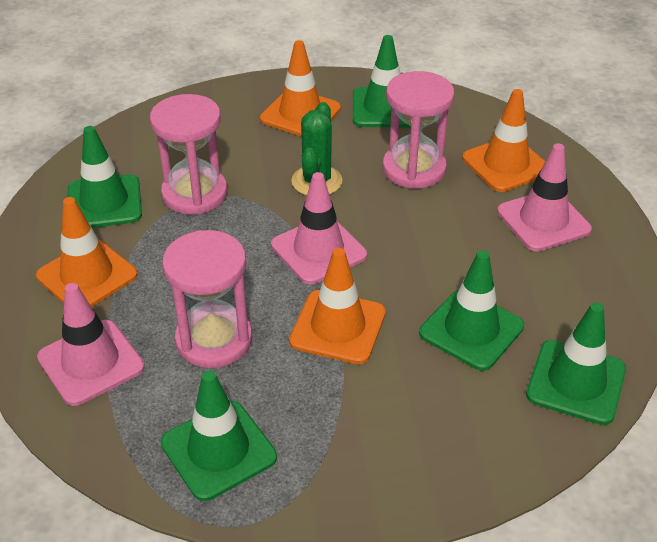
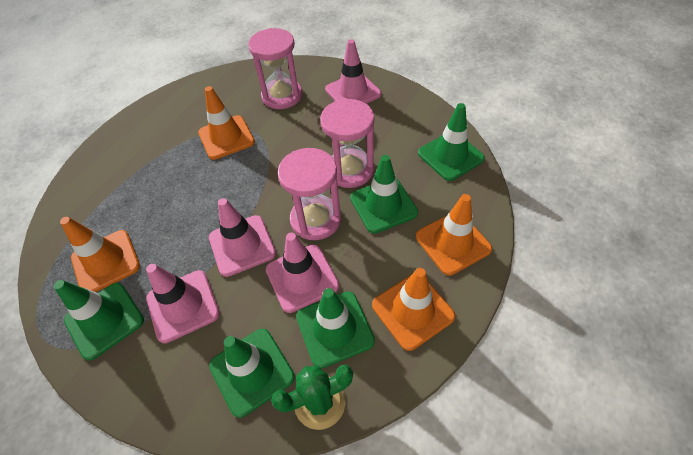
pink traffic cone: [37,283,145,406] [271,172,367,284] [497,143,592,252] = 3 -> [146,264,220,344] [209,198,276,277] [266,232,339,313] [325,39,381,104] = 4

